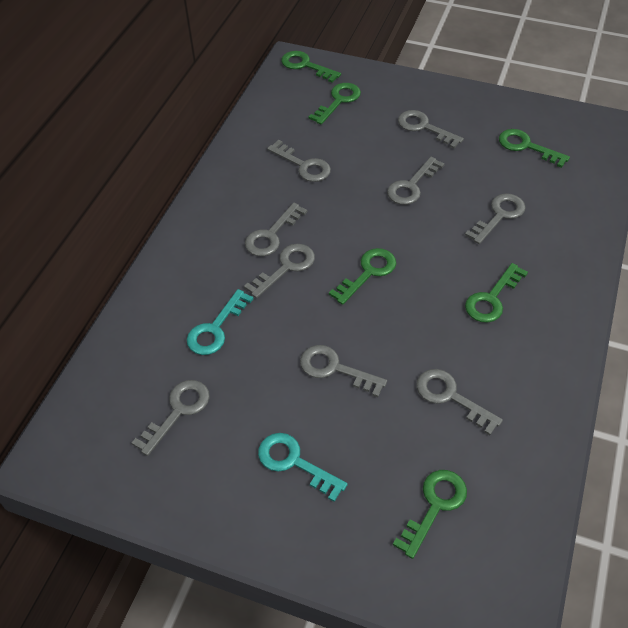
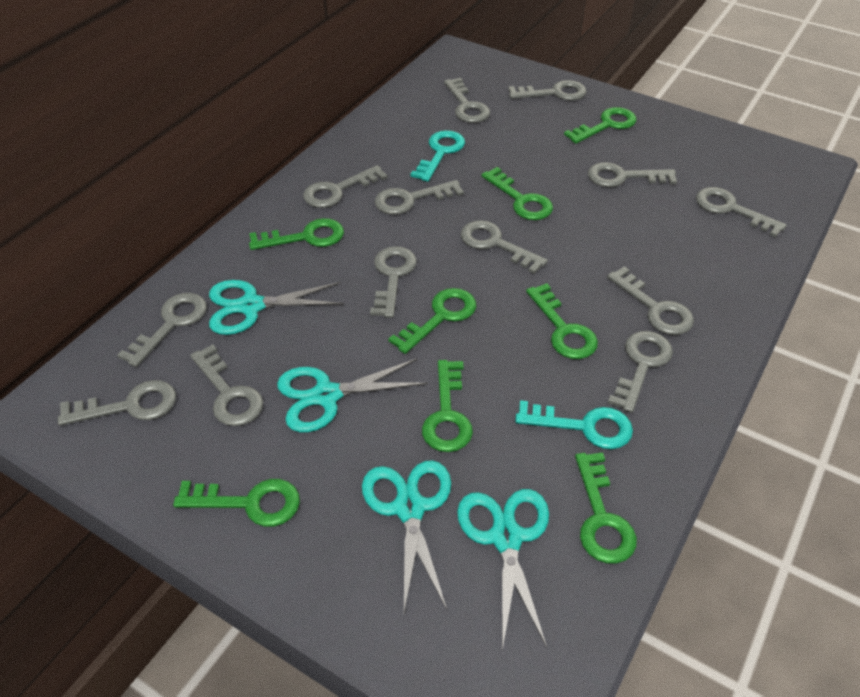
green key: [281,51,341,83] [309,83,361,125] [329,248,396,305] [393,470,467,559] [465,263,528,323] [499,129,570,168] = 6 -> [173,479,300,527] [249,218,344,250] [388,288,476,354] [422,360,473,452] [481,167,553,220] [526,283,598,359] [564,107,637,144] [575,452,637,564] = 8
grey key: [132,380,210,456] [244,244,315,298] [245,203,307,256] [267,140,331,182] [300,345,387,397] [387,157,445,205] [398,110,464,149] [416,369,503,435] [465,193,526,244] = 9 -> [58,380,176,426] [117,293,207,367] [190,345,263,426] [303,165,388,208] [370,246,417,318] [375,180,464,215] [444,78,490,123] [461,220,548,274] [508,80,587,100] [588,162,677,187] [607,266,694,335] [608,331,673,413] [696,187,787,237] = 13
turquoise scissors: none = 0 -> [209,280,344,335] [277,358,428,432] [362,460,451,612] [457,489,549,651] = 4

